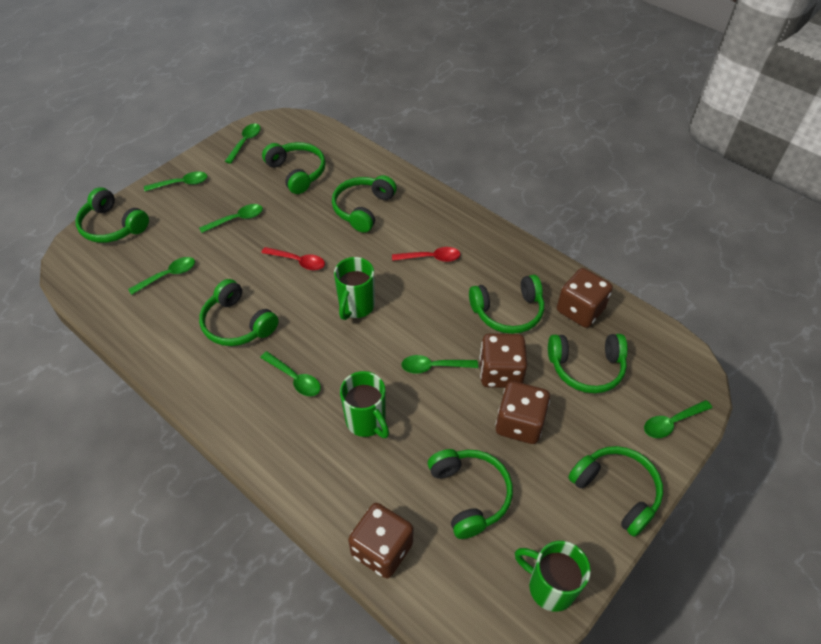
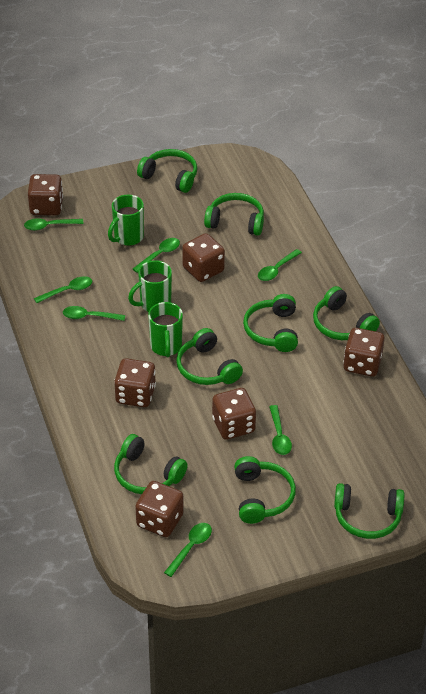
brown dice: [348,503,413,578] [480,333,527,388] [496,381,550,444] [557,268,613,328] = 4 -> [28,174,63,215] [114,358,156,407] [135,481,184,537] [182,233,225,282] [212,388,256,440] [343,328,385,377] = 6
red spoon: [261,247,325,270] [392,247,460,262] = 2 -> none = 0

